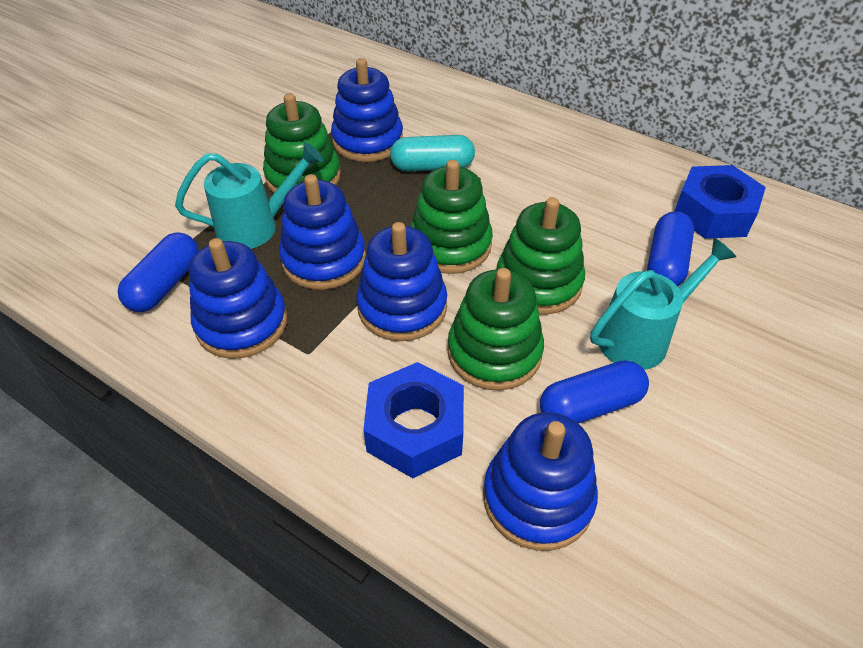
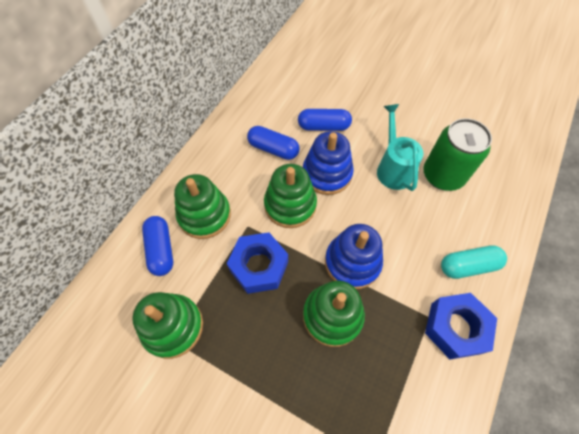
blue stacking toy: [189,238,287,359] [279,174,366,290] [331,58,403,162] [356,222,447,341] [483,412,598,551] = 5 -> [303,131,354,195] [325,224,383,289] = 2
green can: none = 0 -> [423,118,492,191] = 1
turquoise watering can: [175,142,323,249] [590,238,736,370] = 2 -> [377,104,423,191] = 1

